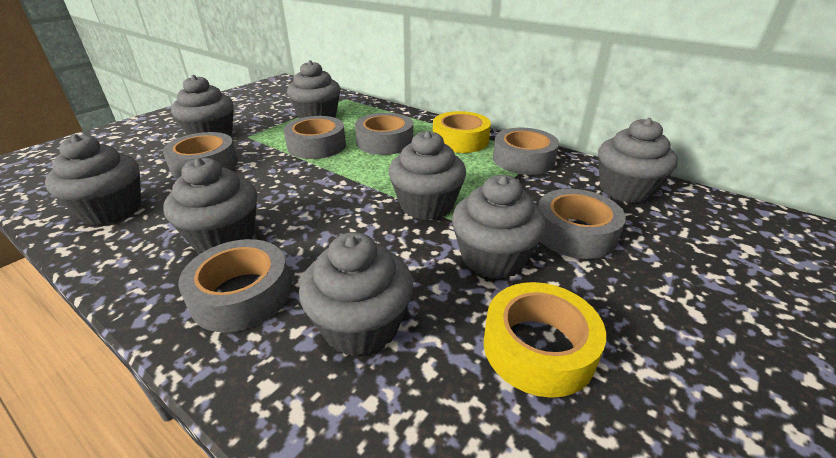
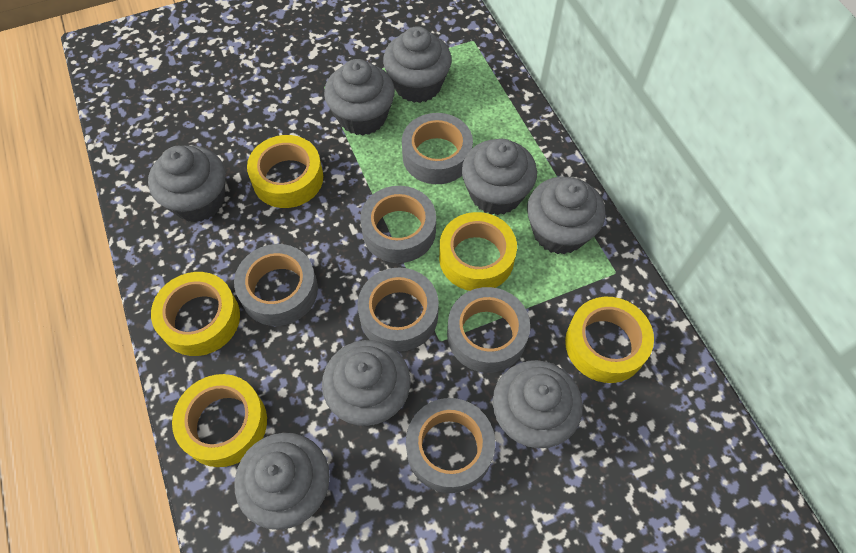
yellow tape: [433,111,491,153] [484,282,606,398] = 2 -> [151,272,240,356] [172,374,267,467] [247,135,323,208] [439,212,517,291] [565,297,654,383] = 5

